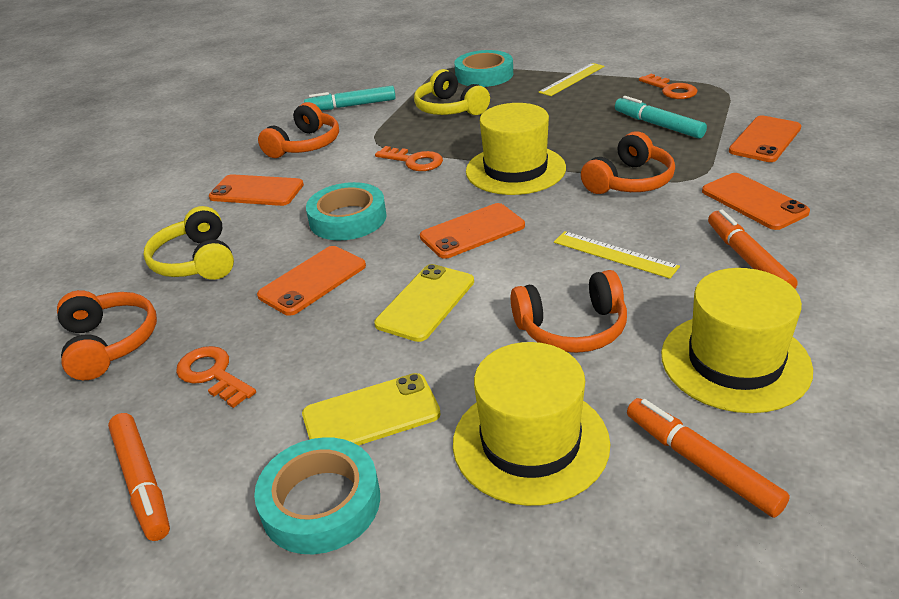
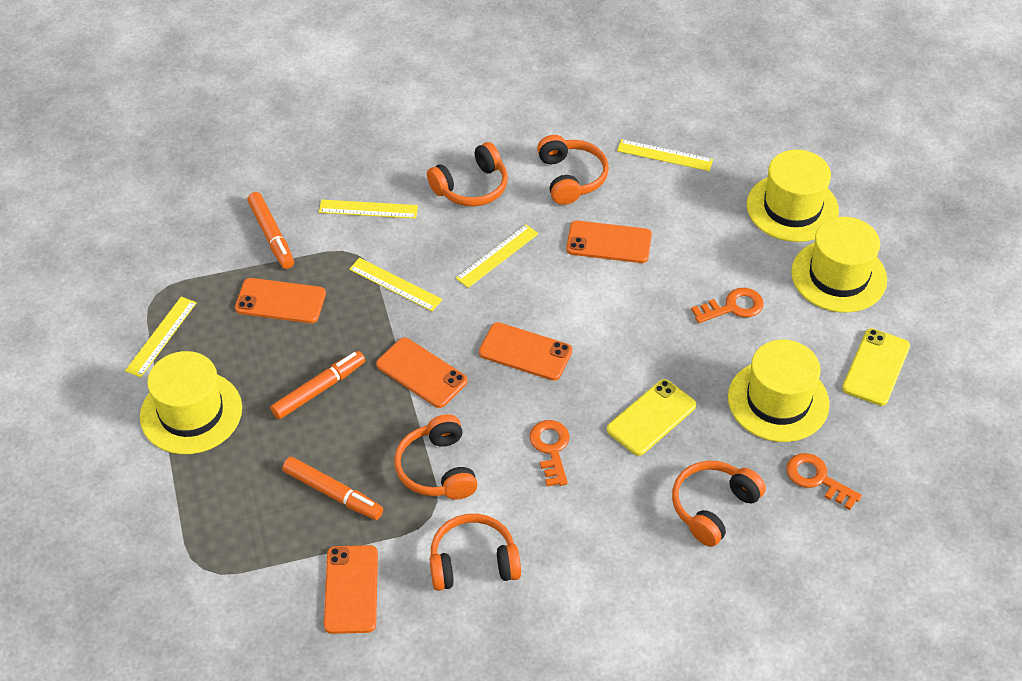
orange headphones: [57,290,157,380] [258,102,339,158] [511,270,627,353] [581,131,675,194] = 4 -> [394,414,478,500] [427,142,508,207] [430,514,521,591] [537,135,609,205] [672,461,766,547] = 5
turquoise marker: [304,86,396,110] [615,96,707,139] = 2 -> none = 0
turquoise tape: [254,437,380,554] [306,182,387,241] [454,50,513,87] = 3 -> none = 0
yellow hat: [453,342,610,506] [466,103,566,195] [661,268,813,413] = 3 -> [140,351,242,454] [728,340,830,442] [747,150,839,242] [791,217,887,313] = 4
yellow headphones: [143,206,234,280] [414,69,490,115] = 2 -> none = 0
yellow ruler: [538,63,604,96] [554,231,680,279] = 2 -> [125,297,197,377] [319,200,418,219] [349,258,442,311] [456,225,539,288] [617,139,713,171] = 5

